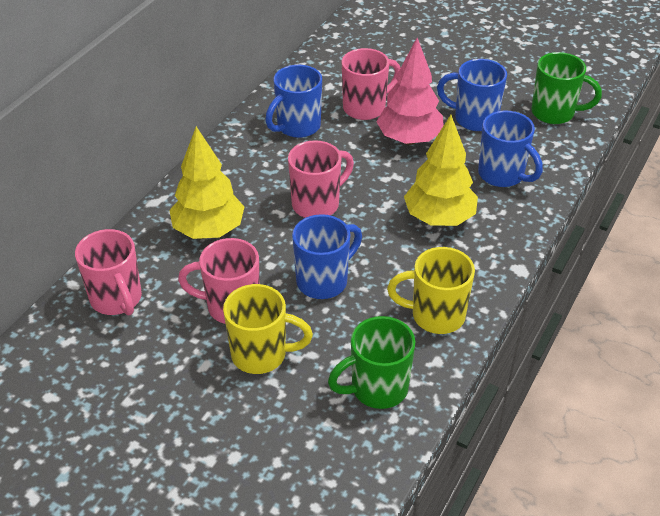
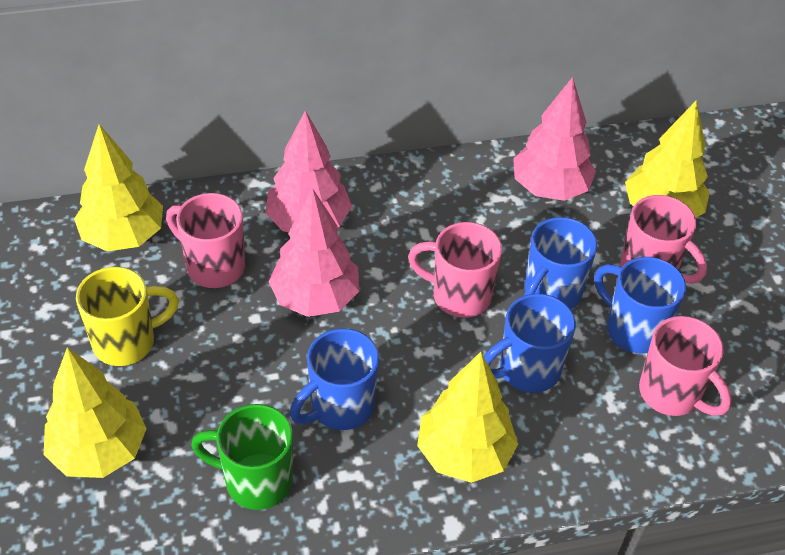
green mug: [328,316,415,409] [531,52,602,124] = 2 -> [191,404,293,510] = 1
pink tree: [376,38,444,145] = 1 -> [265,110,352,232] [269,188,360,317] [513,77,596,201] = 3
yellow mug: [223,284,313,374] [387,247,475,334] = 2 -> [76,267,179,366] = 1
yellow tree: [169,126,244,239] [404,115,478,226] = 2 -> [44,347,147,478] [74,124,163,252] [417,352,518,483] [625,100,710,218] = 4

